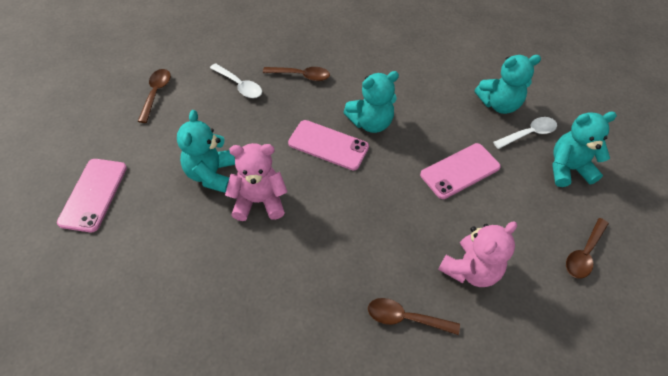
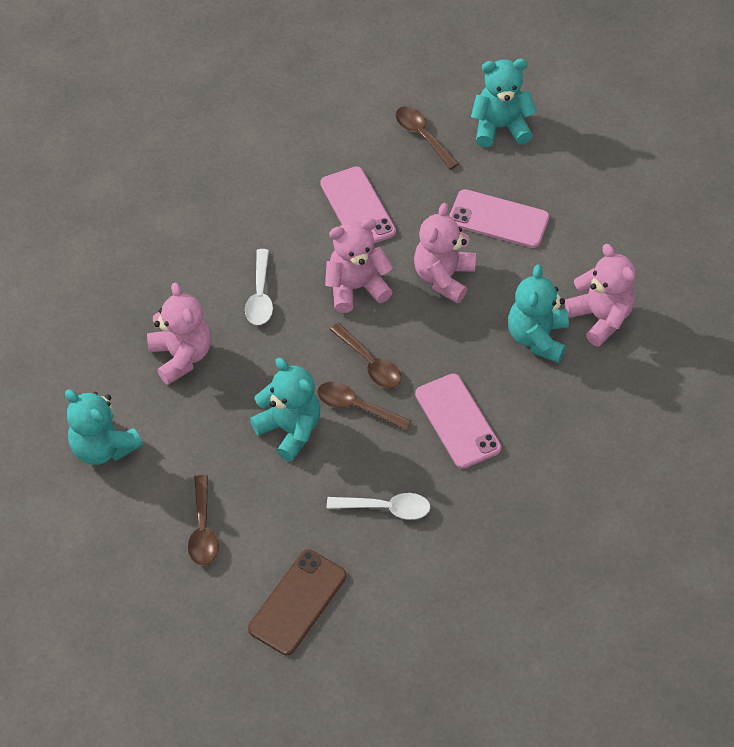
brown phone: none = 0 -> [248,549,346,655] = 1
pink teddy bear: [225,143,287,221] [438,221,517,287] = 2 -> [147,283,211,385] [325,218,393,313] [414,203,476,303] [565,244,636,347] = 4

